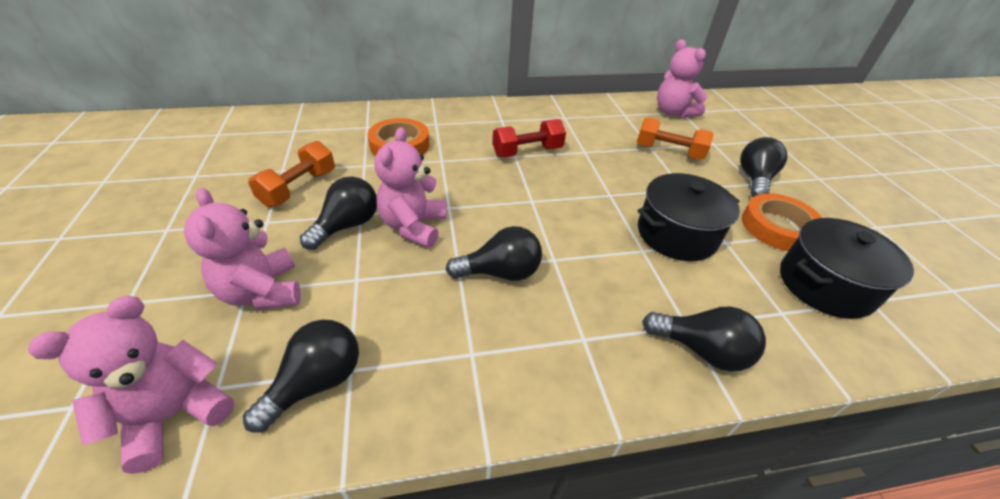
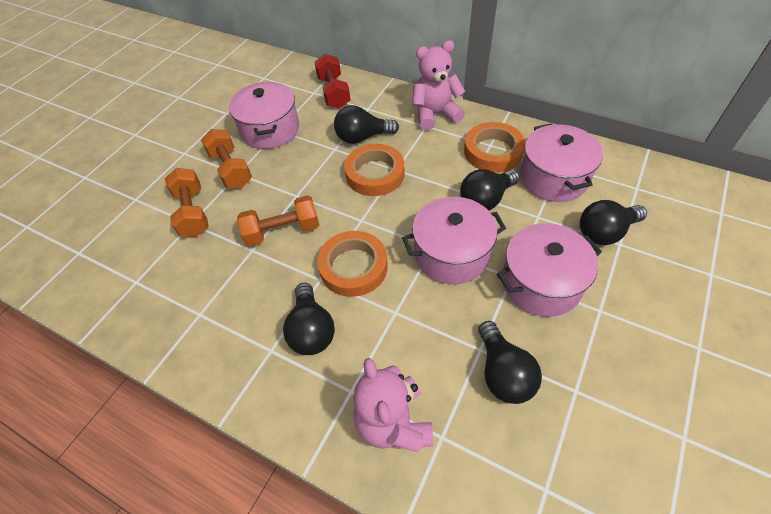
black pot: [638,173,740,261] [780,218,914,319] = 2 -> none = 0
orange dumbbell: [248,141,335,207] [637,117,714,160] = 2 -> [165,168,209,237] [201,129,252,188] [237,195,319,247] = 3
orange tape: [367,118,430,156] [742,193,822,251] = 2 -> [317,231,388,297] [344,144,405,196] [464,122,525,172] = 3
pink pot: none = 0 -> [229,82,299,149] [402,197,506,284] [497,223,602,317] [520,123,603,202] = 4
pink teddy bear: [28,296,234,474] [184,188,301,310] [375,127,446,248] [657,40,708,118] = 4 -> [353,358,433,452] [412,41,466,130] = 2

